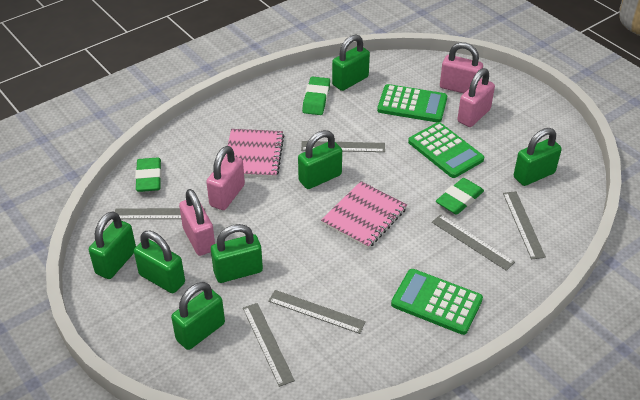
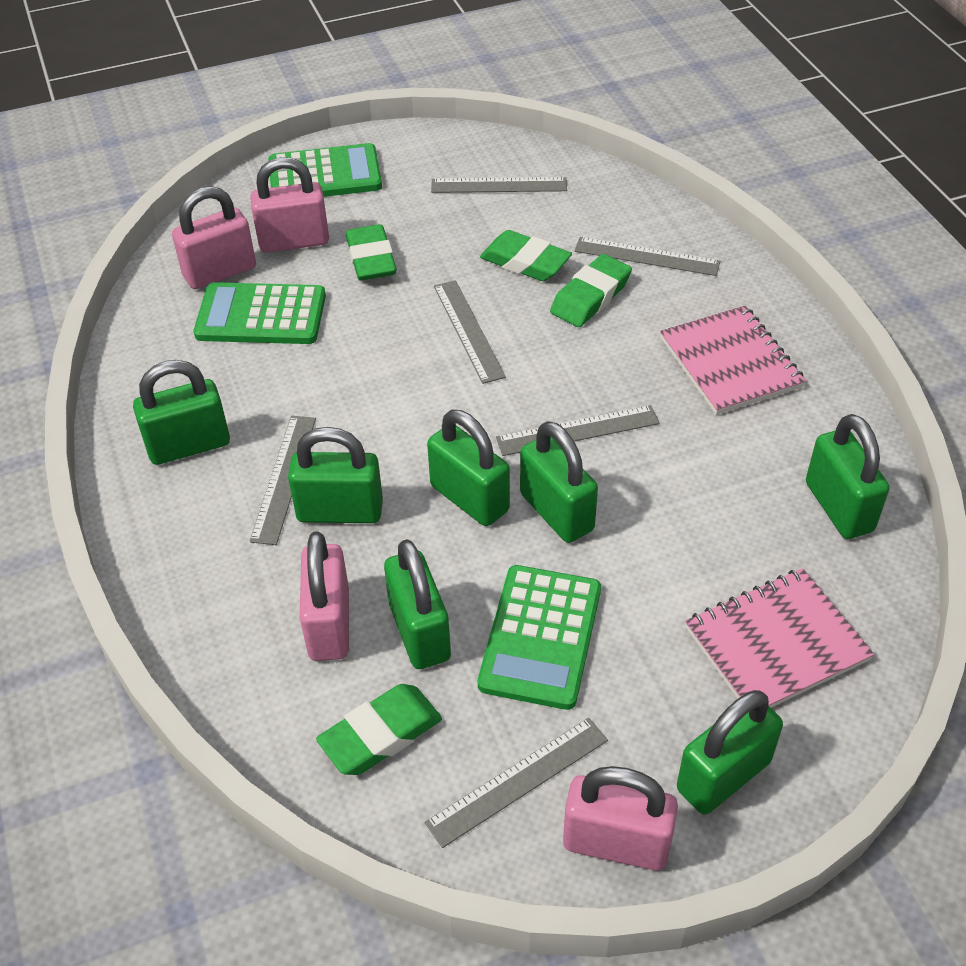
green eraser: [135,157,161,192] [302,77,330,115] [436,178,484,215] = 3 -> [316,684,442,775] [346,224,397,280] [480,230,572,281] [550,254,632,327] = 4

